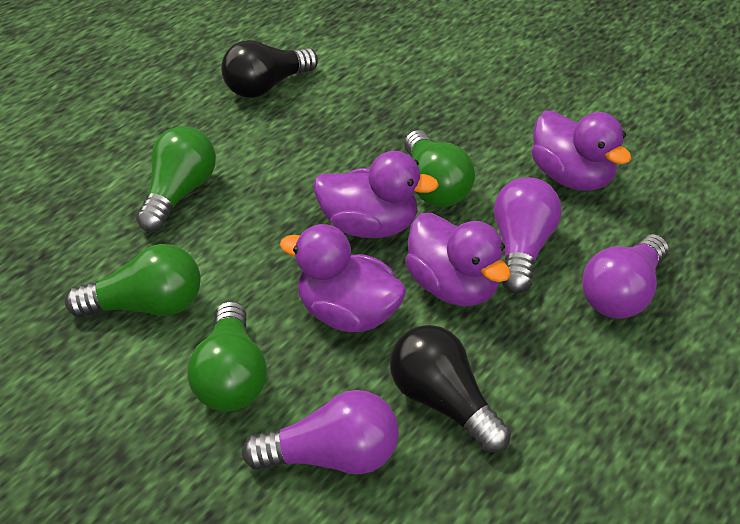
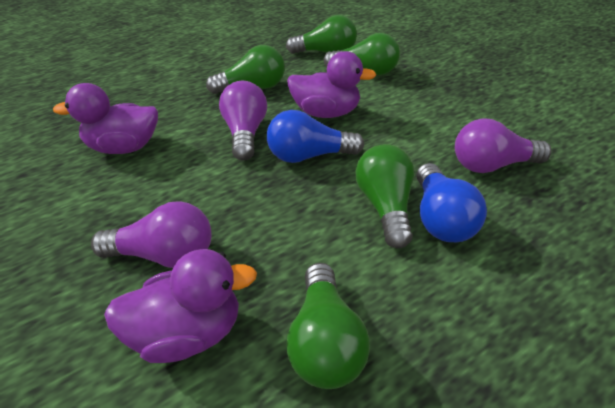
black light bulb: [221,40,318,98] [390,325,511,453] = 2 -> none = 0
blue light bulb: none = 0 -> [267,110,364,163] [416,163,487,242] = 2
green light bulb: [65,244,201,317] [136,126,216,232] [188,301,267,412] [404,130,475,207] = 4 -> [206,45,285,94] [286,15,357,54] [286,263,370,389] [323,33,400,75] [355,144,414,248] = 5
purple duck: [280,224,406,332] [314,151,439,238] [405,213,511,306] [532,111,632,191] = 4 -> [53,83,158,154] [104,249,257,363] [287,51,376,118] = 3

